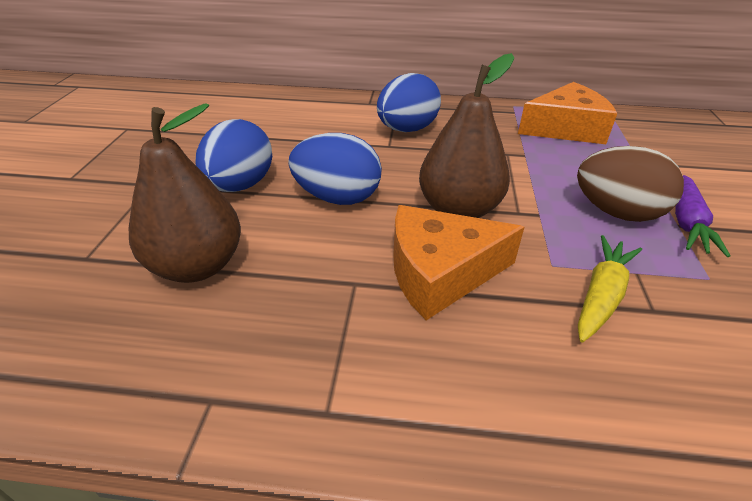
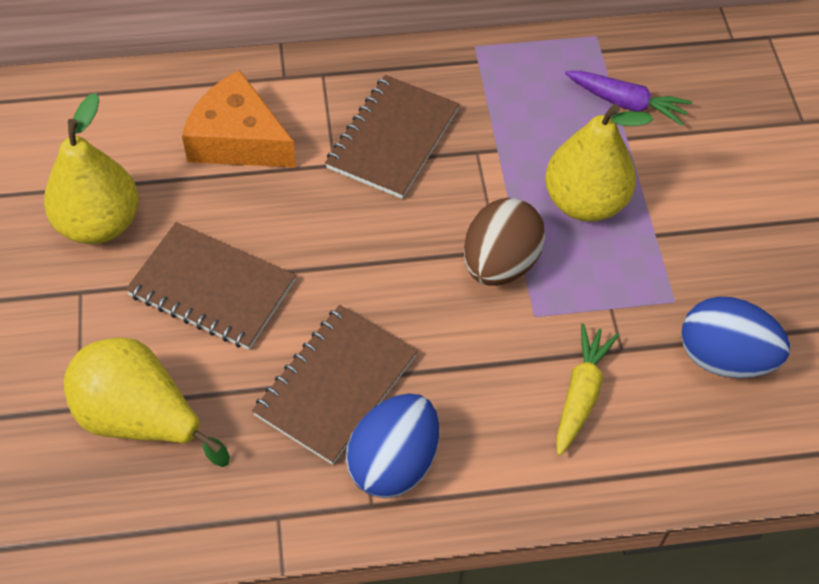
blue egg: [196,119,272,192] [289,133,382,205] [377,73,441,132] = 3 -> [346,393,439,498] [681,297,790,378] = 2
brown notebook: none = 0 -> [125,222,296,350] [252,305,418,465] [325,75,460,199] = 3
brown pear: [129,103,241,283] [419,53,514,218] = 2 -> none = 0
orange cheese: [393,205,524,320] [518,82,617,144] = 2 -> [182,70,296,167] = 1
yellow pear: none = 0 -> [44,93,139,244] [64,337,230,467] [545,104,653,222] = 3

